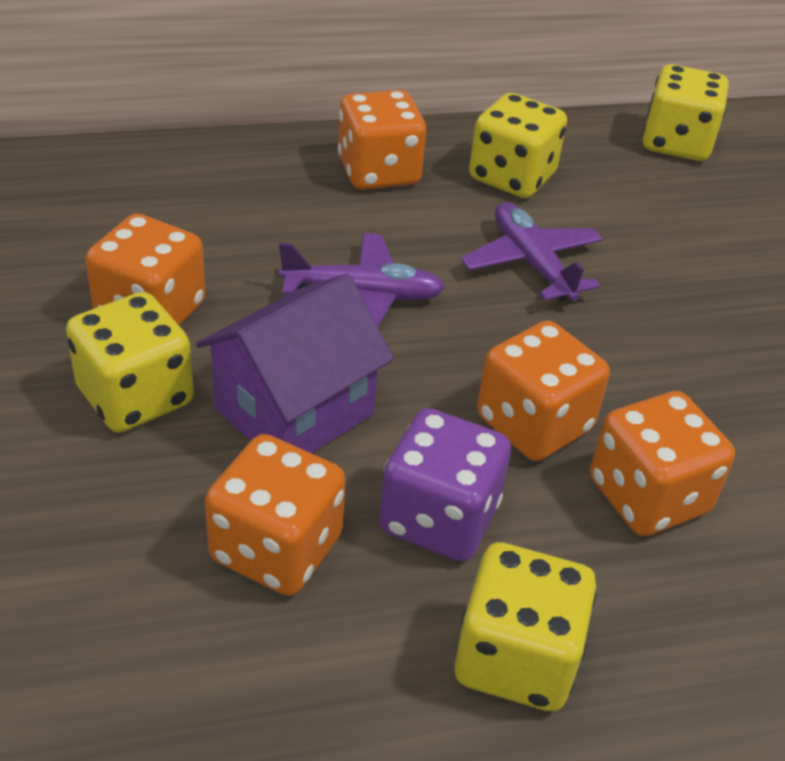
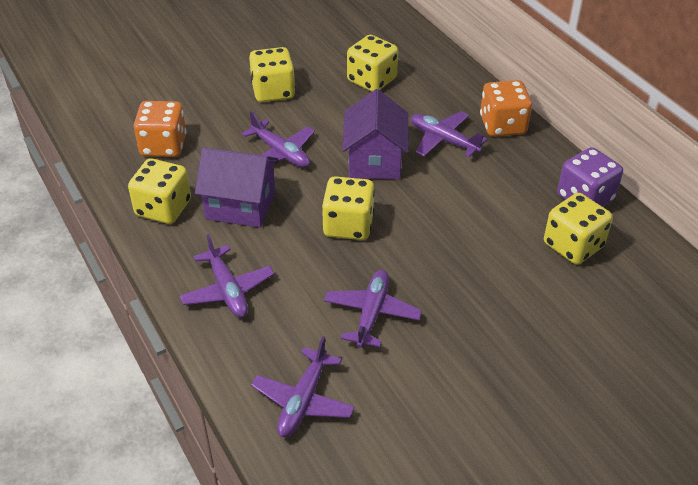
orange dice: [85,214,205,325] [205,434,346,596] [338,90,426,190] [477,321,610,461] [590,391,735,536] = 5 -> [134,101,186,157] [480,80,532,137] = 2
purple house: [196,274,394,453] = 1 -> [195,147,278,228] [342,89,409,179] = 2
purple plane: [279,233,445,326] [461,202,603,301] = 2 -> [180,234,274,318] [241,111,315,167] [251,336,355,437] [324,270,422,348] [411,111,487,157] = 5
yellow dice: [66,292,194,433] [455,542,596,711] [469,93,567,198] [643,64,729,161] = 4 -> [128,159,191,224] [249,47,295,102] [322,176,375,240] [347,35,398,92] [544,193,613,264] = 5

